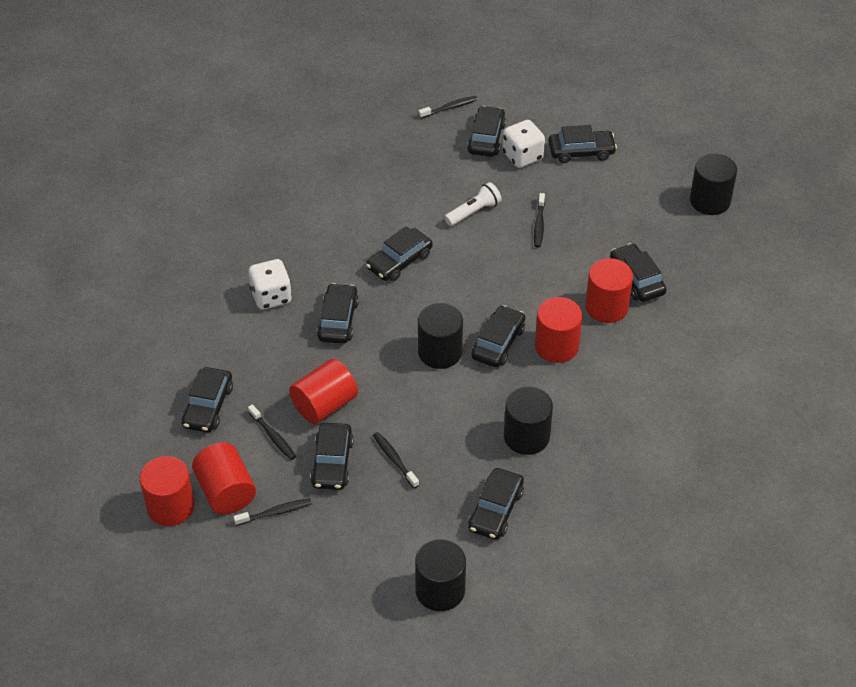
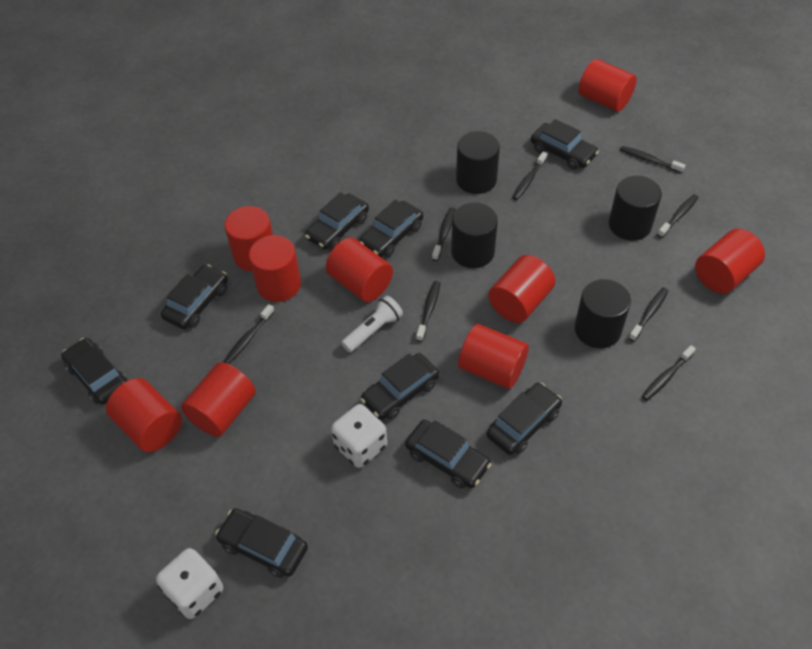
black toothbrush: [233,499,312,526] [248,404,296,460] [373,432,419,488] [419,96,478,119] [534,193,545,248] = 5 -> [223,304,275,364] [416,281,440,342] [432,207,456,261] [512,152,547,200] [620,146,685,173] [629,288,668,342] [642,345,696,401] [657,194,699,238] = 8
red cylinder: [140,456,195,526] [192,442,256,514] [289,359,358,424] [535,297,583,363] [585,258,633,323] = 5 -> [106,378,182,452] [181,362,256,437] [225,206,273,272] [249,235,301,302] [326,238,393,302] [458,324,529,389] [488,255,555,323] [578,59,637,112] [695,229,765,294] = 9

